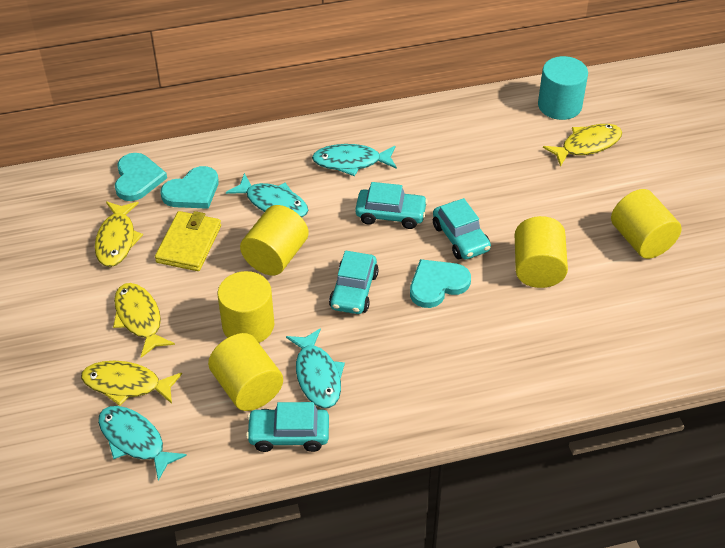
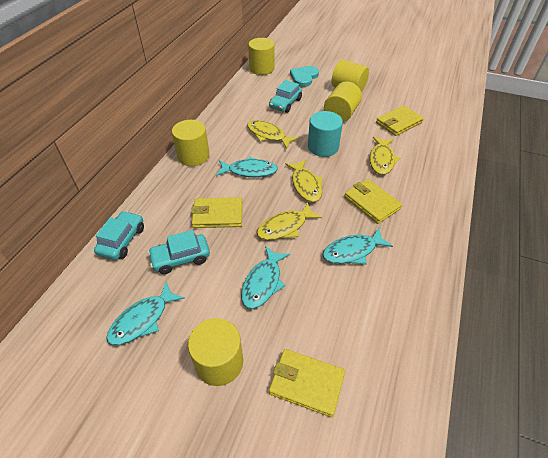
turquoise car: [246,402,329,452] [329,251,379,314] [355,182,428,229] [433,198,491,260] = 4 -> [94,211,144,260] [148,230,210,274] [269,80,302,113] = 3
turquoise heart: [115,153,167,201] [161,166,219,209] [410,259,471,308] = 3 -> [290,66,319,87] = 1
yellow wallet: [155,211,221,271] = 1 -> [191,197,242,228] [269,349,345,417] [344,179,402,224] [376,105,424,136] = 4

